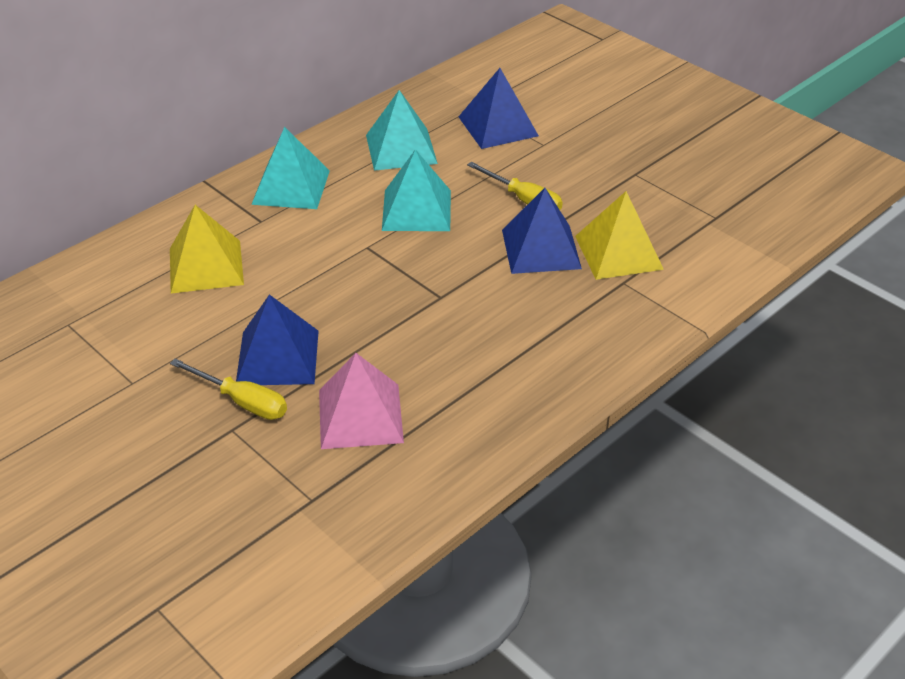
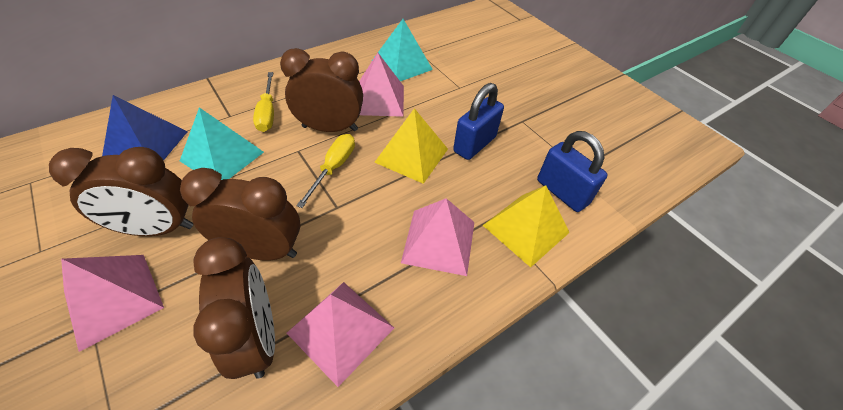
blue padlock: none = 0 -> [453,83,504,160] [537,131,608,212] = 2
blue pyramid: [236,294,319,385] [459,68,539,149] [502,188,582,274] = 3 -> [102,95,188,161] = 1
brown clock: none = 0 -> [49,147,194,236] [180,168,300,260] [193,237,275,379] [280,48,363,132] = 4
pink pyramid: [319,353,404,449] = 1 -> [61,255,164,352] [287,282,394,387] [359,53,404,117] [401,198,474,276] = 4
turquoise pyramid: [251,127,330,209] [366,90,438,171] [382,149,451,231] = 3 -> [180,107,264,180] [373,19,433,81] = 2

